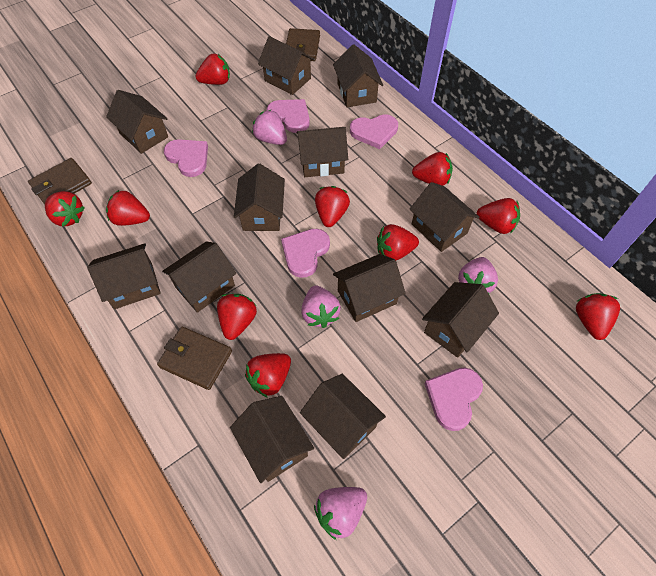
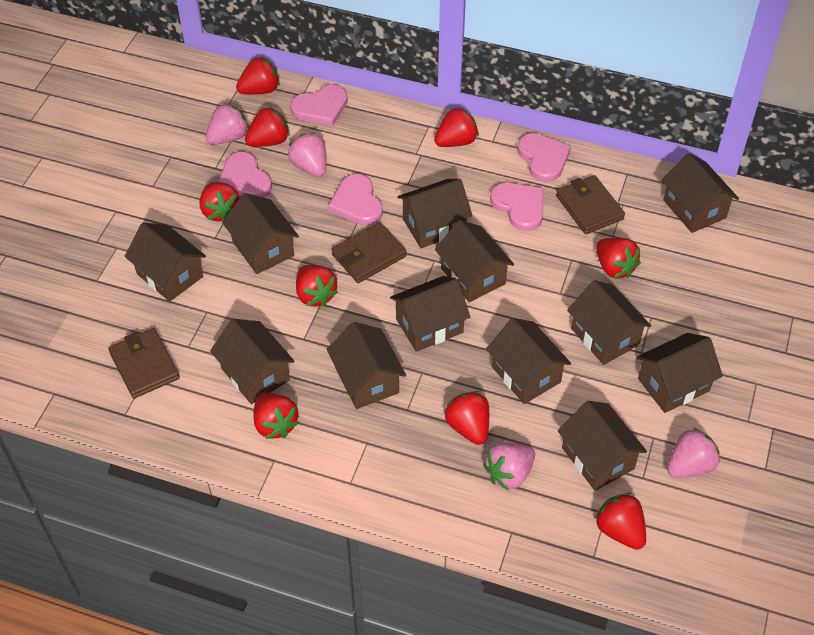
red strawberry: [45,191,85,227] [106,190,150,226] [195,54,230,85] [217,294,257,340] [245,353,291,398] [315,186,350,227] [377,224,419,260] [412,152,453,186] [477,198,520,234] [576,293,620,340] = 10 -> [199,182,240,222] [236,56,280,95] [245,106,290,147] [253,393,299,439] [296,265,338,307] [434,107,479,147] [445,391,489,445] [594,493,646,550] [596,238,641,279] = 9

